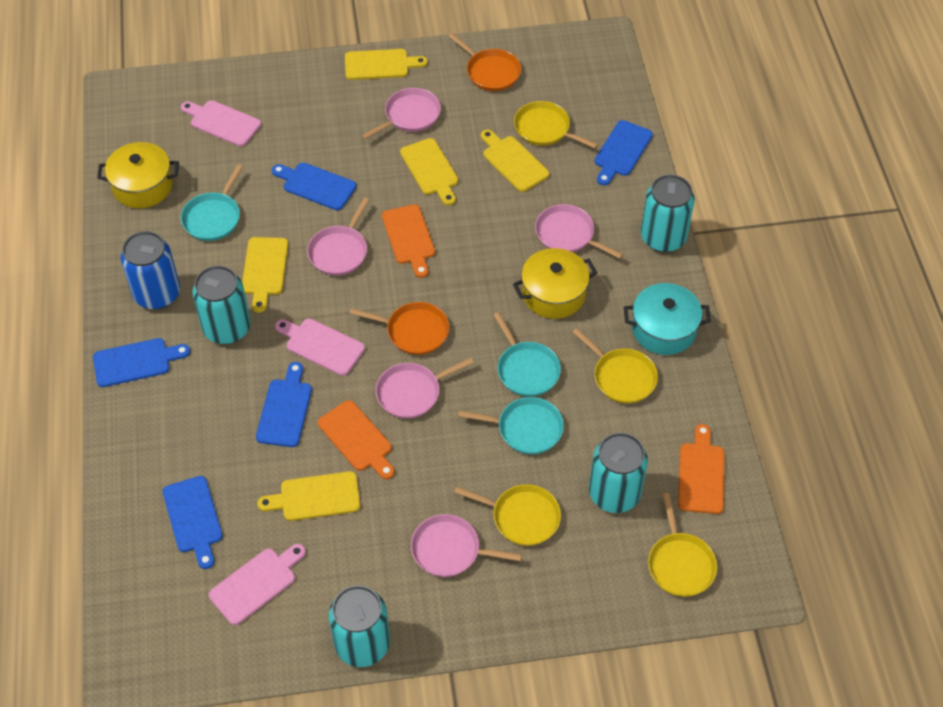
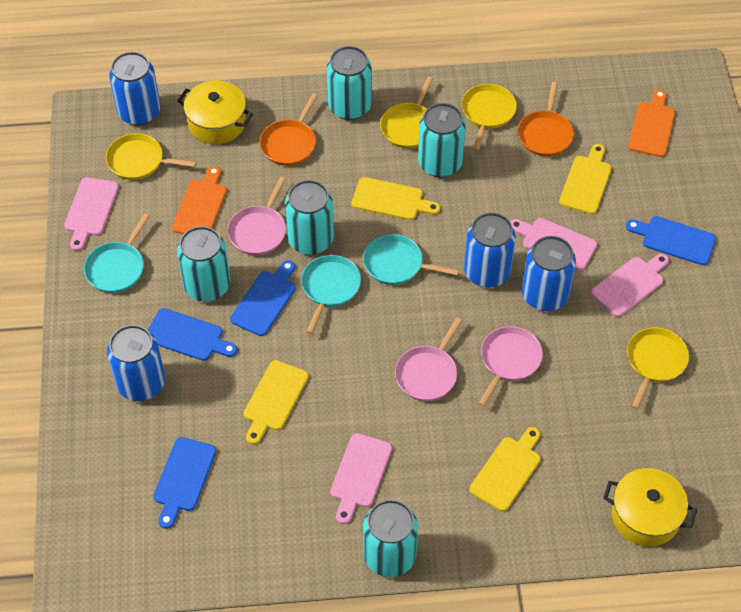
blue can: [121,231,180,309] = 1 -> [107,325,165,401] [109,52,160,126] [464,212,516,288] [522,236,576,311] = 4
blue cutting board: [93,338,190,387] [163,476,223,569] [256,362,312,447] [272,162,356,210] [595,120,653,185] = 5 -> [148,308,237,361] [153,437,216,529] [230,260,296,336] [626,216,716,265] = 4
orange cutting board: [318,400,395,479] [382,204,435,278] [678,424,725,514] = 3 -> [172,166,227,234] [628,90,675,157] = 2
pink cutting board: [181,100,261,147] [209,544,306,625] [275,319,365,376] = 3 -> [64,177,119,251] [330,433,392,524] [510,218,597,270] [591,254,669,317] = 4
pink pan: [307,198,369,276] [361,88,441,139] [376,358,474,419] [411,514,522,577] [535,204,623,259] = 5 -> [227,177,286,255] [395,317,462,401] [478,326,543,407] = 3
turquoise can: [192,266,251,344] [329,585,390,667] [589,433,648,513] [641,175,695,252] = 4 -> [177,226,230,301] [285,180,334,255] [327,46,372,120] [363,500,418,577] [418,103,466,177] = 5
turquoise pot: [624,283,711,355] = 1 -> none = 0
yellow cutting board: [242,237,289,313] [257,471,360,521] [345,49,428,80] [400,138,458,205] [481,130,549,192] = 5 -> [244,360,309,445] [352,177,440,220] [470,427,541,511] [559,144,612,214] = 4

